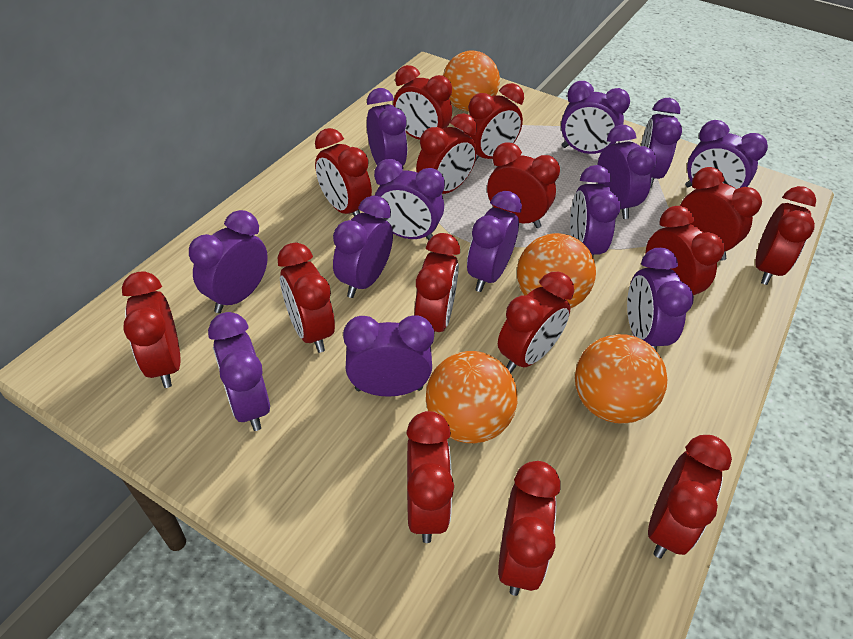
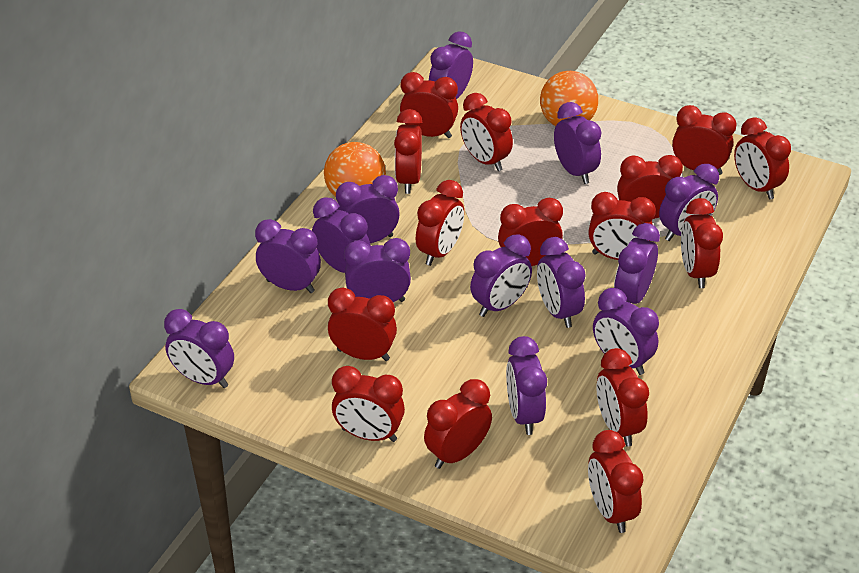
orange ball: [426,351,518,443] [443,51,500,112] [517,233,596,309] [575,334,667,424] = 4 -> [324,142,386,197] [540,71,598,126] = 2

